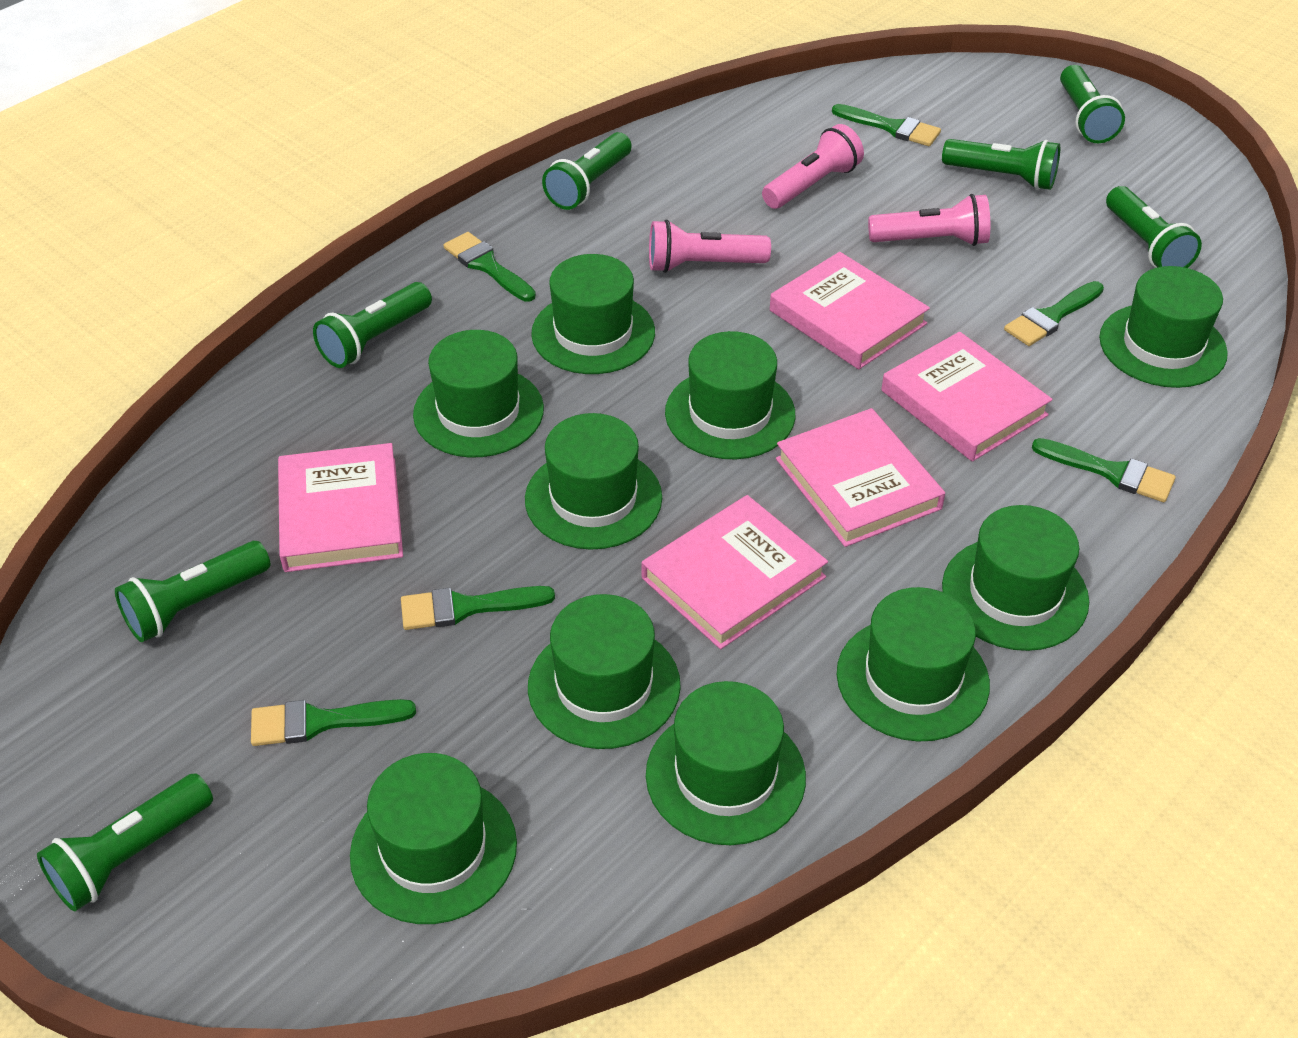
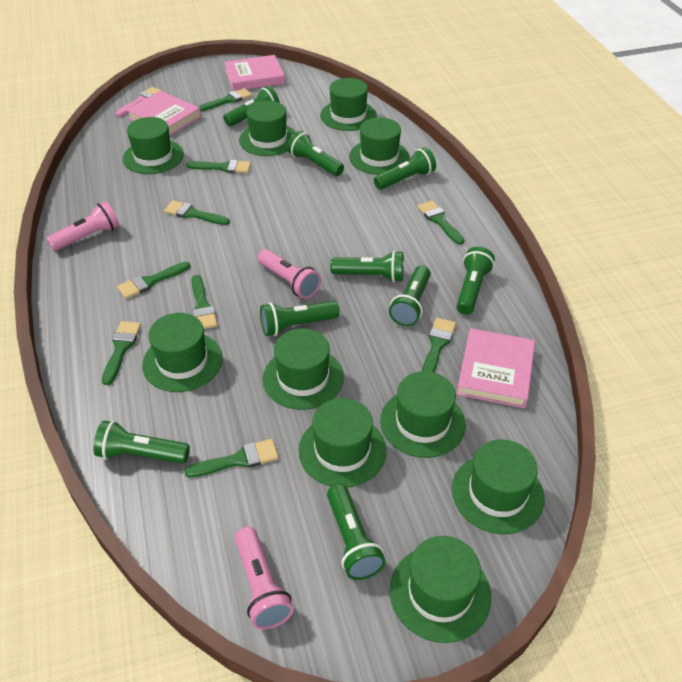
green brush: [251,699,416,746] [401,586,555,630] [443,232,536,302] [832,104,941,146] [1004,281,1104,346] [1032,438,1176,502] = 6 -> [102,321,141,385] [117,262,190,299] [164,200,230,225] [184,439,279,478] [186,160,251,173] [191,275,217,329] [198,88,252,111] [417,201,464,245] [422,318,456,372] = 9
green flashlight: [37,773,213,911] [115,541,270,642] [313,282,432,368] [542,132,632,210] [942,139,1060,190] [1060,65,1125,143] [1106,186,1202,268] = 7 -> [93,421,190,464] [223,86,280,126] [260,301,340,336] [287,131,344,176] [327,484,386,580] [330,250,404,282] [374,147,436,190] [389,265,431,326] [456,247,495,315] = 9
pink book: [278,443,403,572] [642,495,828,649] [770,252,930,369] [776,408,945,547] [881,332,1052,462] = 5 -> [126,91,201,136] [224,55,285,91] [457,328,535,408] = 3
pink brush: none = 0 -> [116,87,163,117] = 1

